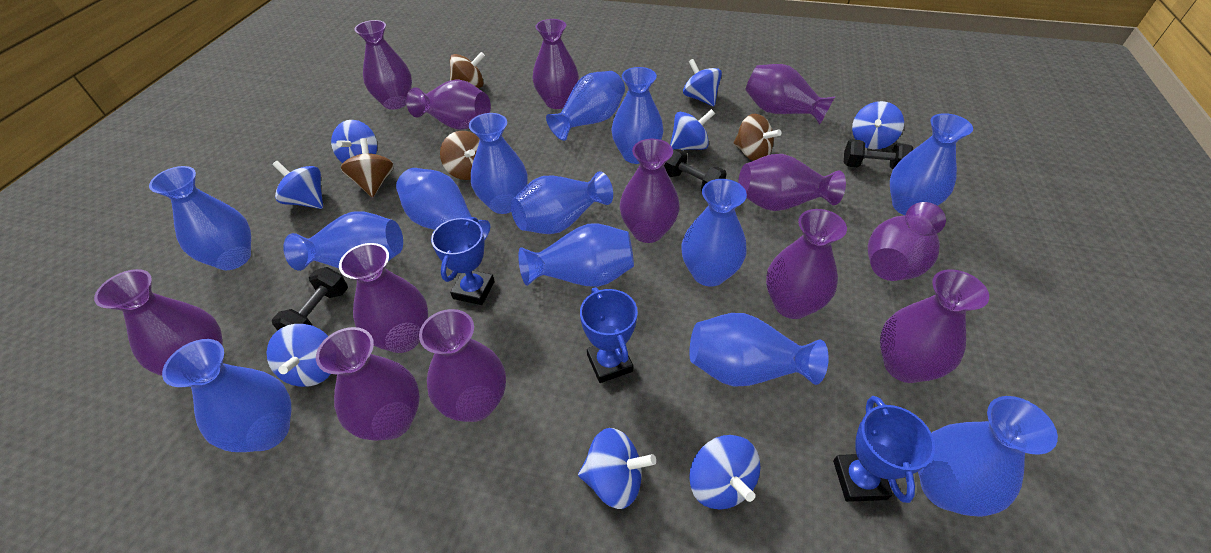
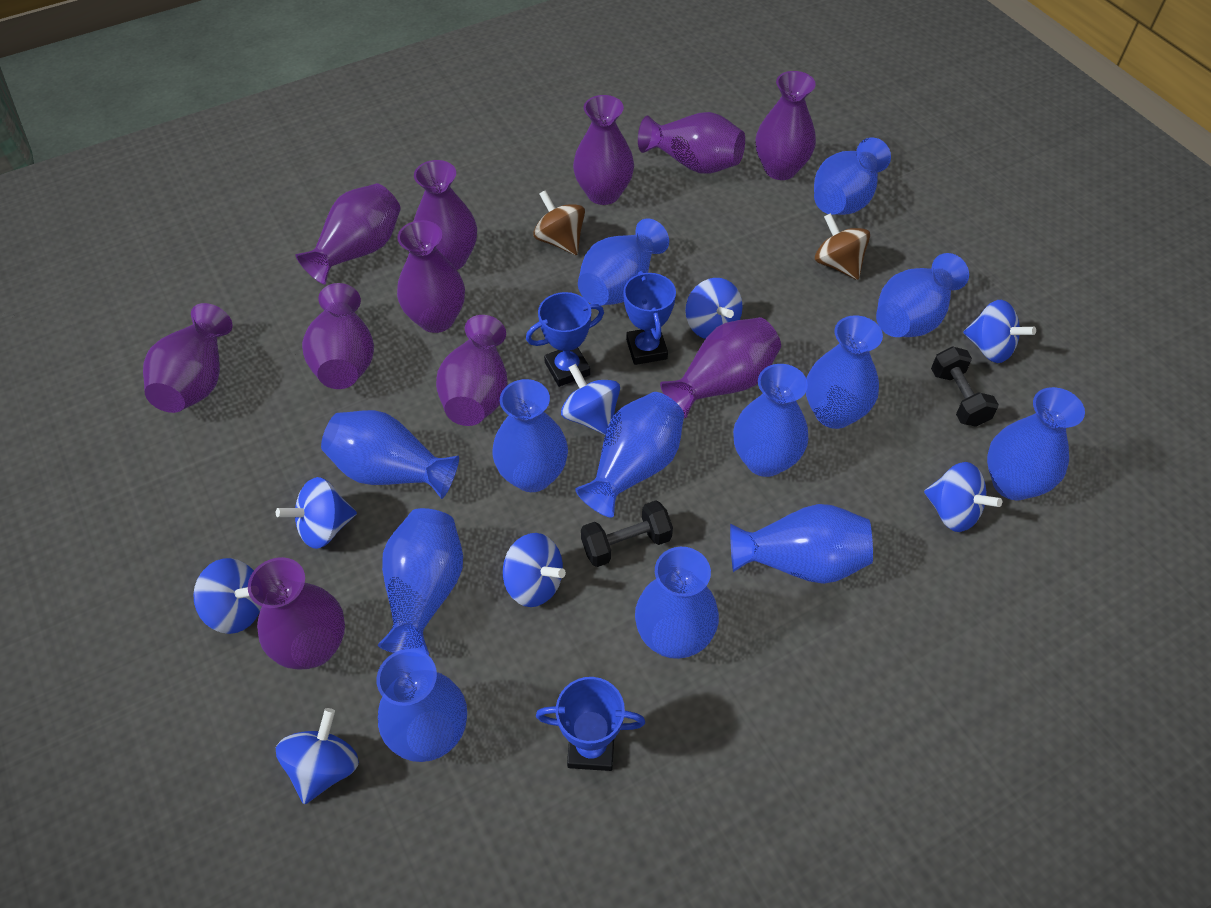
black dumbbell: [272,267,348,331] [664,149,727,191] [844,139,913,169] = 3 -> [581,500,673,567] [931,346,999,427] = 2
brown spinning top: [341,138,394,197] [440,131,480,180] [450,52,485,88] [734,114,781,161] = 4 -> [533,190,585,255] [815,213,870,280] = 2
purple vase: [94,269,223,376] [316,327,420,441] [339,243,428,353] [354,20,412,110] [406,79,491,130] [419,309,506,422] [532,19,579,109] [620,139,680,243] [738,154,846,211] [745,64,835,125] [766,209,847,319] [868,202,946,281] [880,269,989,383] = 13 -> [143,303,233,413] [248,557,345,669] [296,183,401,285] [302,283,374,389] [397,220,465,333] [414,160,477,270] [436,315,508,426] [573,95,634,205] [638,112,745,174] [660,317,781,418] [755,71,816,180] = 11

